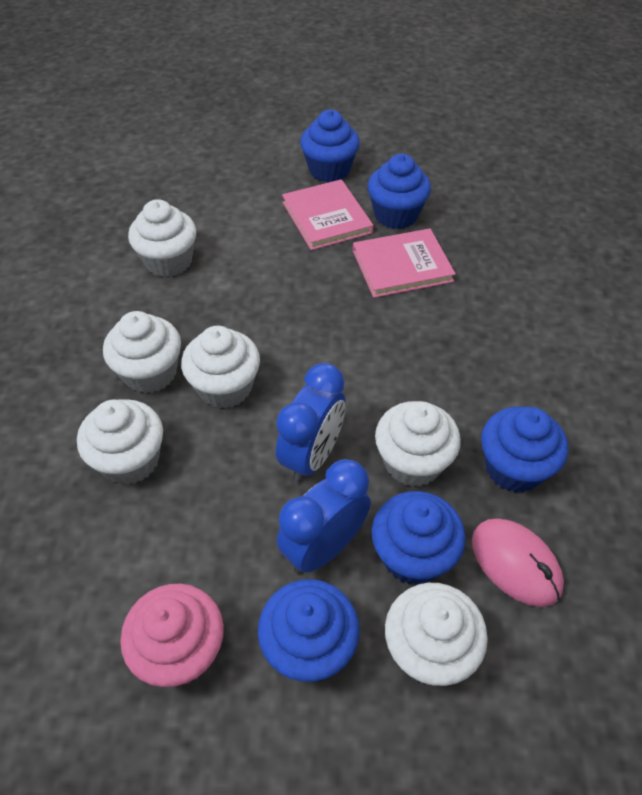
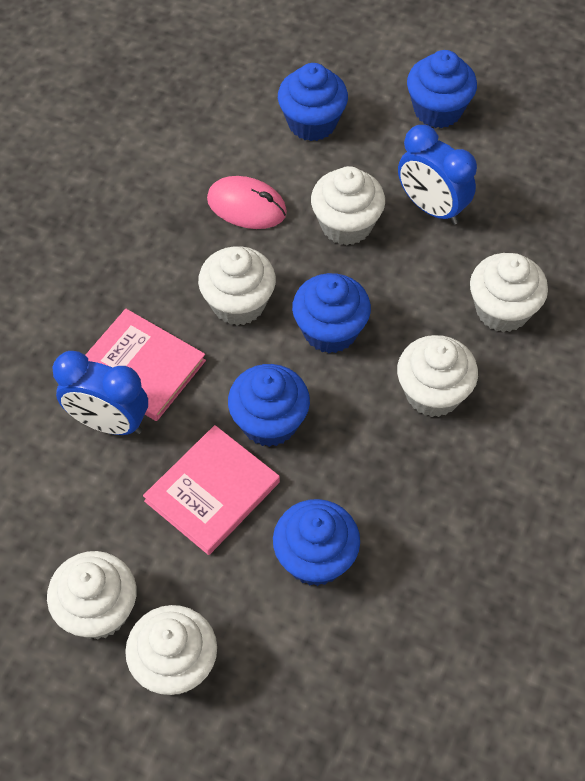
pink cupcake: [120,584,224,687] = 1 -> none = 0

